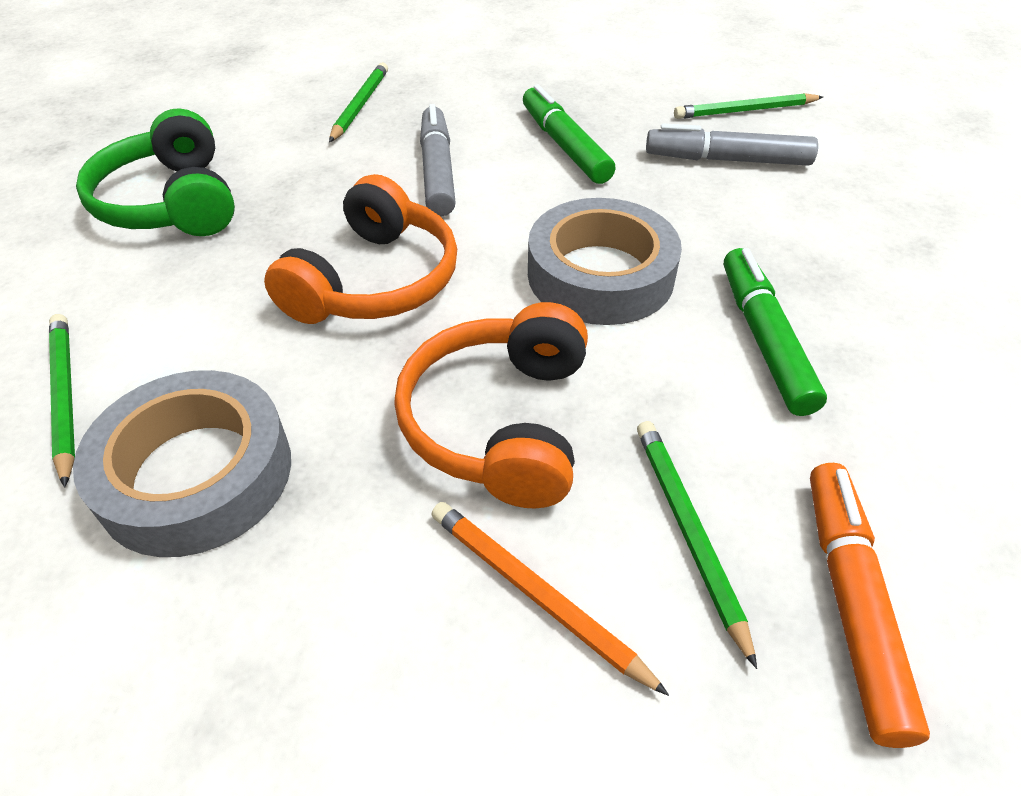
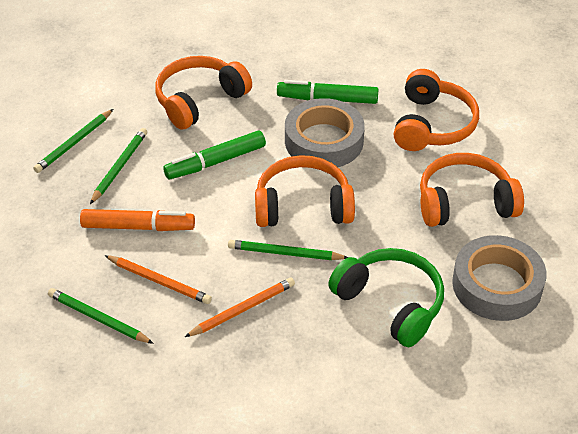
grey marker: [420,104,456,217] [646,123,818,165] = 2 -> none = 0
orange headphones: [264,174,457,324] [394,302,588,509] = 2 -> [155,56,252,130] [255,155,355,227] [394,69,479,151] [420,153,524,227] = 4
orange pencil: [431,502,669,696] = 1 -> [104,255,212,304] [185,278,295,337] = 2

